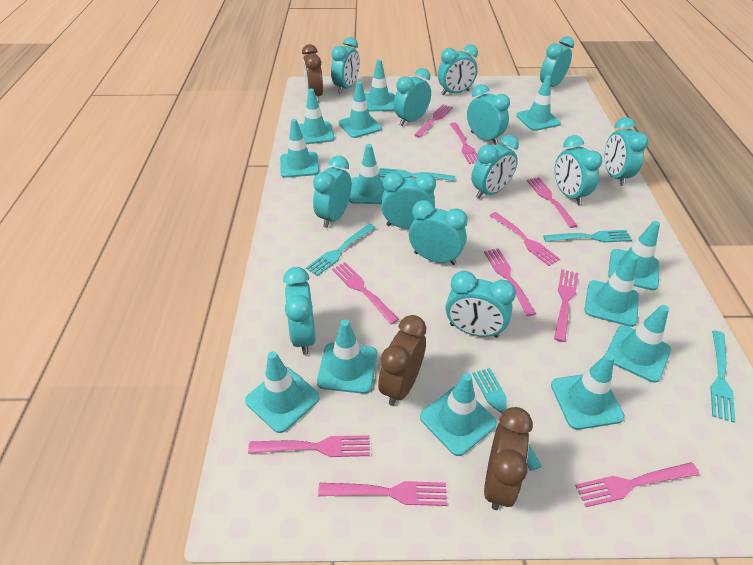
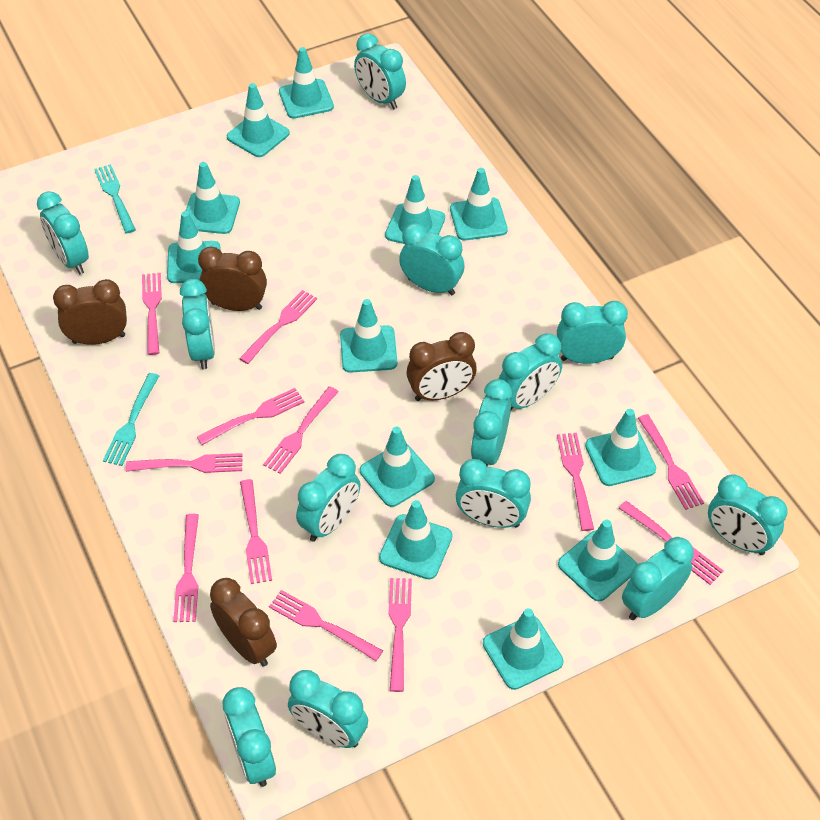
brown clock: [302,44,323,101] [378,315,426,406] [484,407,533,510] = 3 -> [53,279,127,345] [198,246,267,311] [210,578,277,667] [407,332,477,401] = 4
pink fork: [248,435,370,457] [318,481,447,506] [332,262,399,324] [415,104,453,137] [450,122,478,164] [484,248,536,316] [490,212,560,266] [527,177,578,228] [554,269,578,342] [575,462,699,507] = 10 -> [126,453,243,473] [142,273,162,355] [173,514,199,622] [197,388,304,445] [239,290,317,364] [240,479,272,584] [263,386,339,474] [269,590,383,661] [389,578,412,692] [557,433,594,531] [619,501,724,585] [638,414,704,510] = 12
turquoise fork: [306,224,376,276] [379,168,455,181] [472,368,542,471] [543,230,632,242] [710,331,735,423] = 5 -> [94,164,136,233] [103,373,159,466] = 2
turquoise traffic cone: [245,351,320,433] [280,119,319,178] [299,89,334,144] [317,319,377,394] [339,82,382,138] [349,144,385,204] [365,59,395,112] [420,373,497,456] [516,75,561,131] [551,353,625,430] [585,254,639,327] [606,305,671,383] [608,221,660,290] = 13 -> [167,211,221,283] [186,162,240,234] [227,83,290,157] [279,47,334,119] [340,299,397,373] [360,427,435,507] [379,500,453,579] [385,175,445,244] [450,168,508,240] [483,608,563,690] [558,520,637,601] [585,409,656,486] = 12

